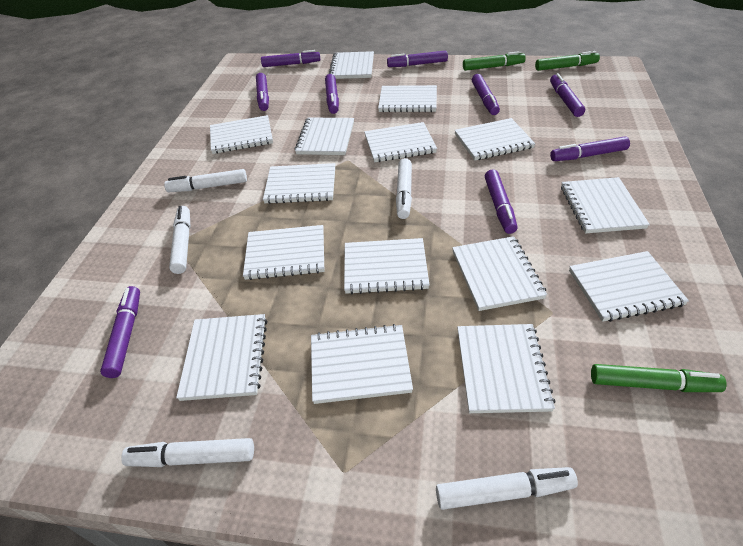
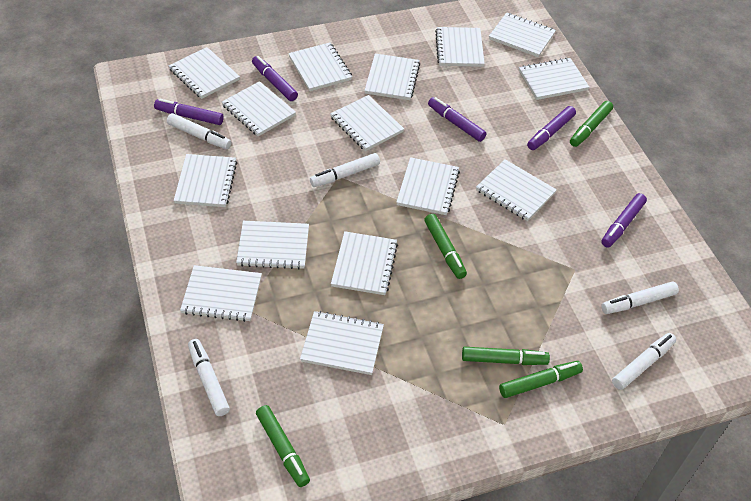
green marker: [463,51,526,71] [535,51,600,71] [591,364,727,392] = 3 -> [256,405,310,487] [424,214,467,279] [462,347,550,365] [499,361,583,398] [570,101,613,147] = 5
purple marker: [100,286,140,378] [256,73,269,111] [261,50,320,67] [325,74,339,114] [387,51,448,67] [472,74,500,115] [485,169,517,234] [550,73,585,117] [550,136,630,161] = 9 -> [154,98,224,125] [252,56,298,101] [428,97,487,142] [527,106,576,150] [601,193,647,248] = 5

